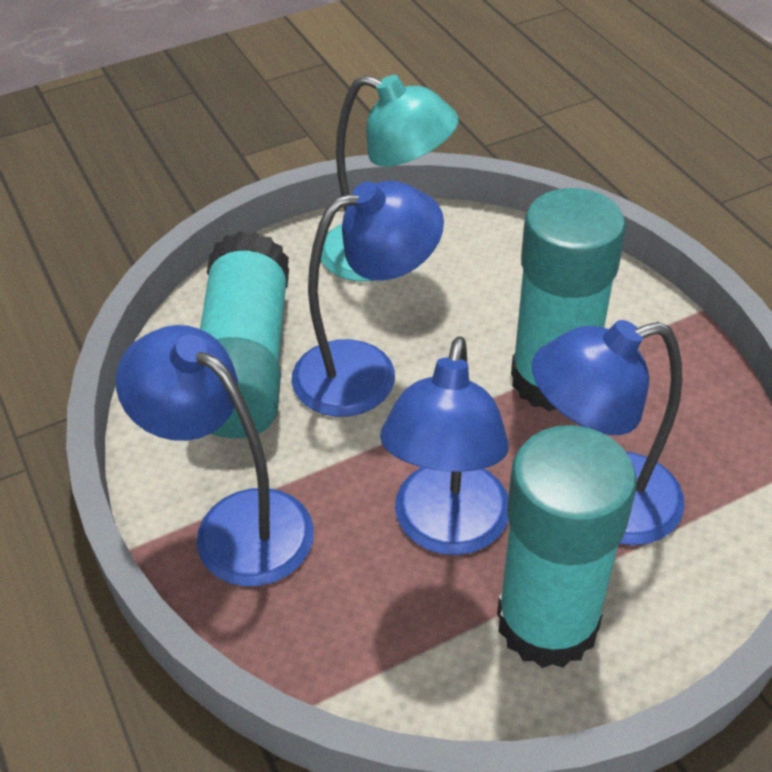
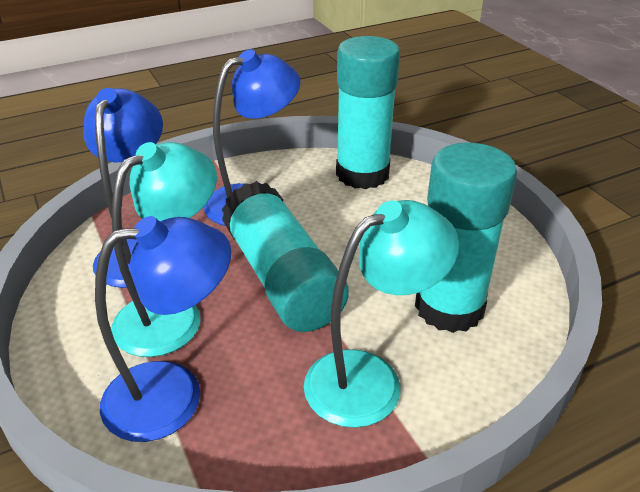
blue lamp: [116,325,314,586] [292,181,444,417] [380,336,509,555] [532,320,685,545] = 4 -> [83,88,163,288] [95,216,231,442] [204,49,300,226] = 3
turquoise lamp: [321,75,458,282] = 1 -> [111,142,217,357] [304,200,459,428] = 2

